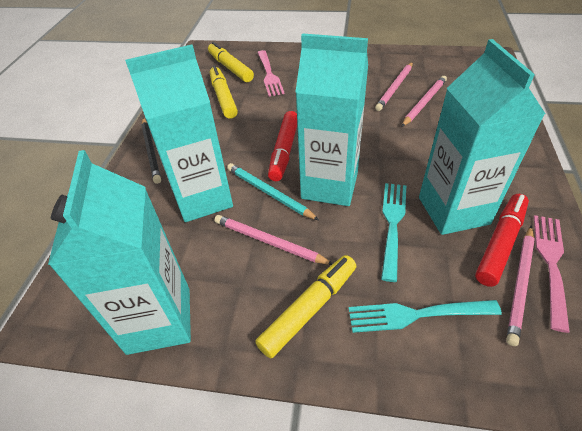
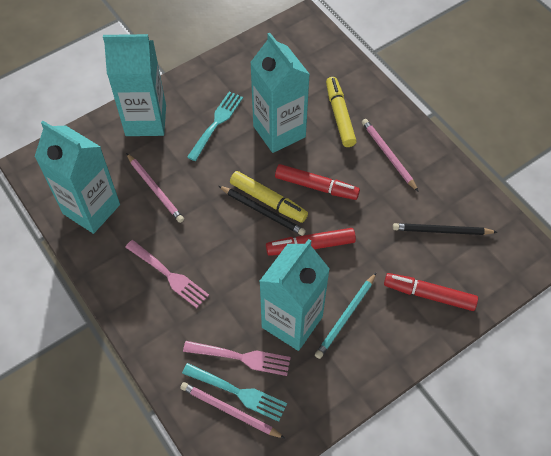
black pencil: [141,118,161,184] = 1 -> [219,186,306,236] [393,223,497,235] = 2
pink pencil: [214,215,333,265] [375,62,413,111] [402,76,447,127] [506,226,535,346] = 4 -> [126,153,184,223] [180,382,285,439] [362,119,419,192] = 3
red marker: [268,111,297,181] [475,194,529,287] = 2 -> [266,228,356,256] [275,164,360,200] [384,273,478,311] = 3
yellow marker: [208,42,254,82] [210,66,238,119] [255,255,357,358] = 3 -> [230,171,308,223] [326,77,357,147] = 2

